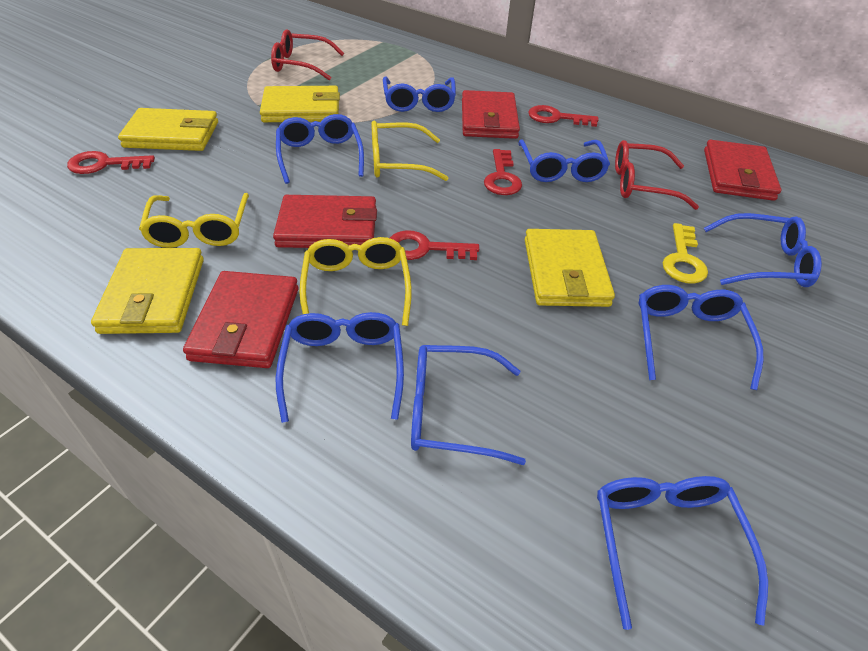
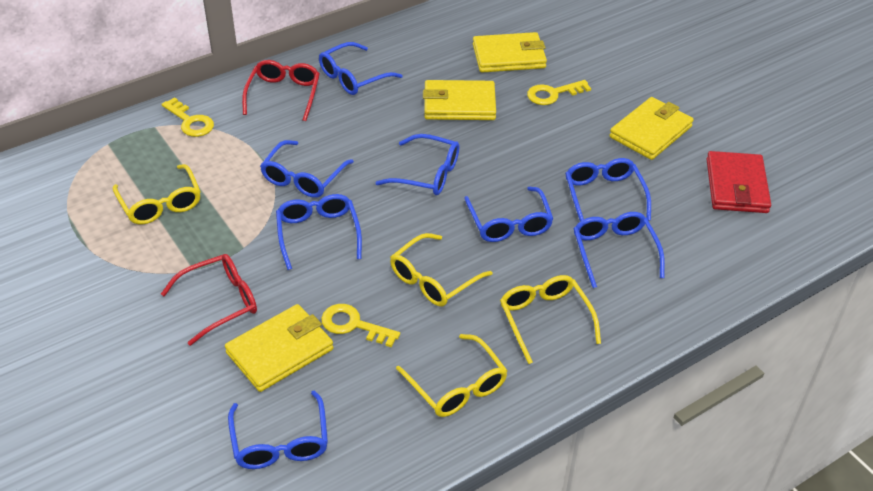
red key: [67,151,155,174] [390,230,479,260] [484,149,522,195] [528,105,599,127] = 4 -> none = 0
red wallet: [183,271,298,368] [273,195,377,248] [462,90,520,139] [704,140,781,201] = 4 -> [706,151,771,213] = 1
yellow glasses: [139,193,249,248] [299,237,412,326] [371,121,448,181] = 3 -> [113,164,201,224] [390,233,493,307] [396,334,508,417] [500,275,601,364] = 4
yellow key: [663,223,708,284] = 1 -> [162,97,214,137] [321,304,400,347] [527,80,591,105] = 3

